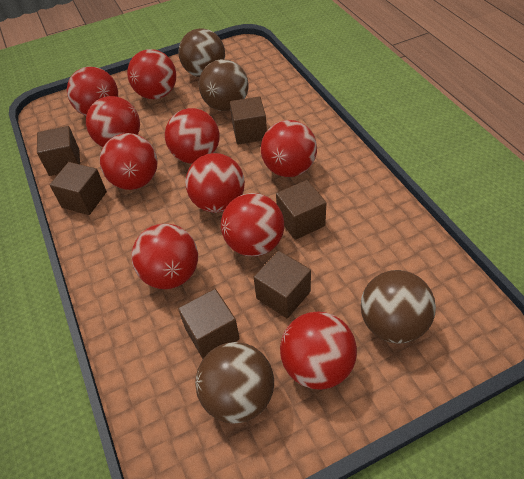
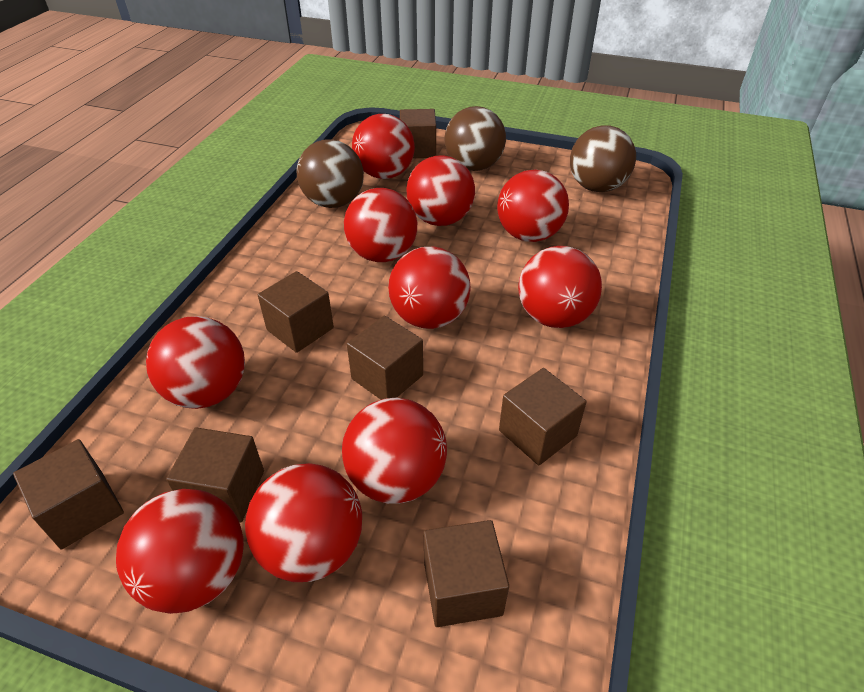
brown ball: [178,29,225,77] [195,342,274,424] [199,59,248,111] [361,270,436,344] = 4 -> [296,139,364,208] [444,106,506,171] [570,125,636,192] = 3
brown cube: [37,126,80,176] [50,162,107,215] [178,289,240,359] [230,96,267,145] [254,250,311,319] [276,180,326,240] = 6 -> [13,439,124,549] [166,427,264,522] [258,271,334,353] [347,316,423,400] [400,109,436,158] [424,520,509,627] [499,368,587,465] = 7

